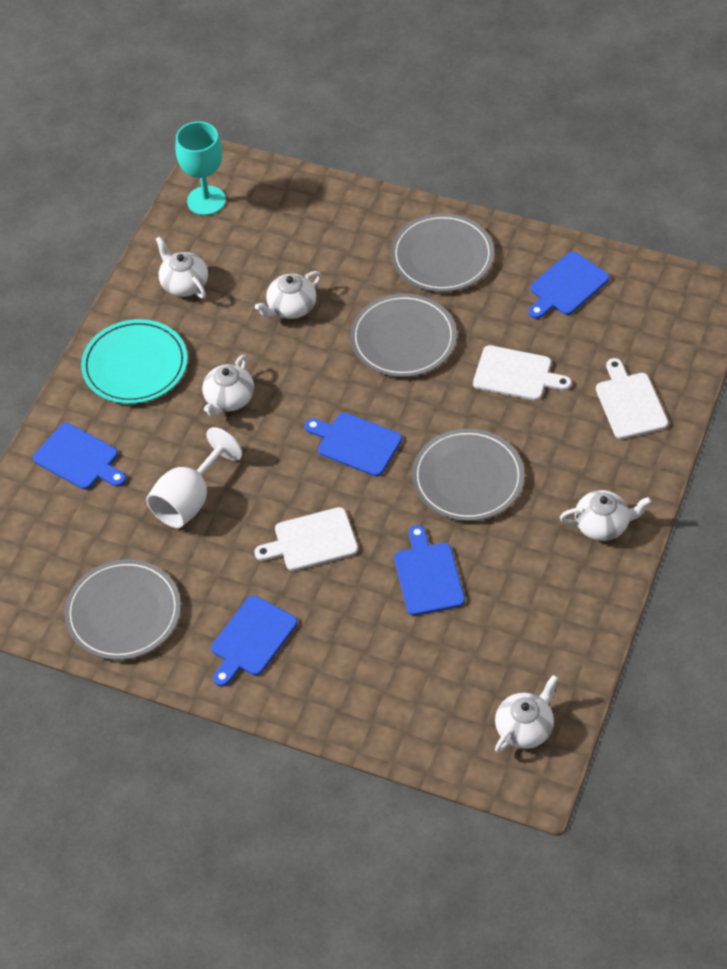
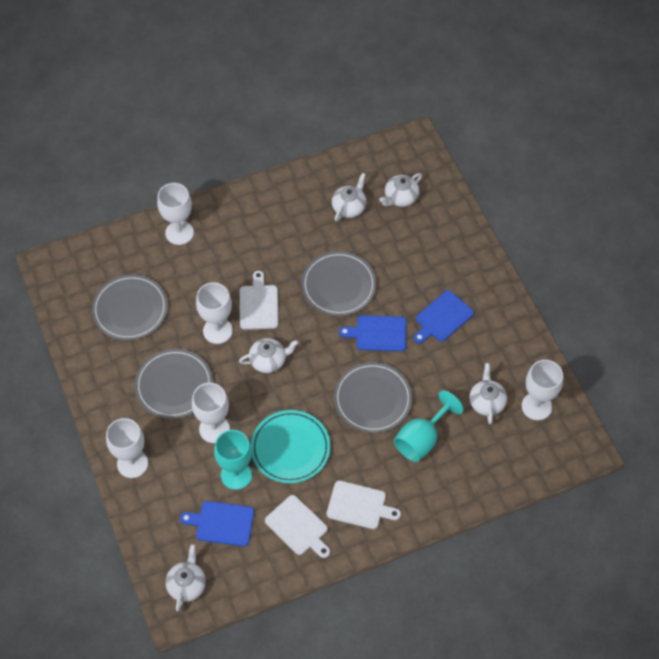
blue cutting board: [33,423,126,490] [211,595,298,687] [305,413,402,477] [394,525,465,616] [528,252,610,319] = 5 -> [180,501,254,546] [339,315,406,351] [413,290,474,344] = 3
turquoise goblet: [175,122,226,215] = 1 -> [214,430,252,490] [394,390,464,462] = 2
white goblet: [146,427,242,528] = 1 -> [106,418,148,478] [157,183,194,245] [192,383,230,443] [196,282,233,344] [522,360,563,420] = 5

